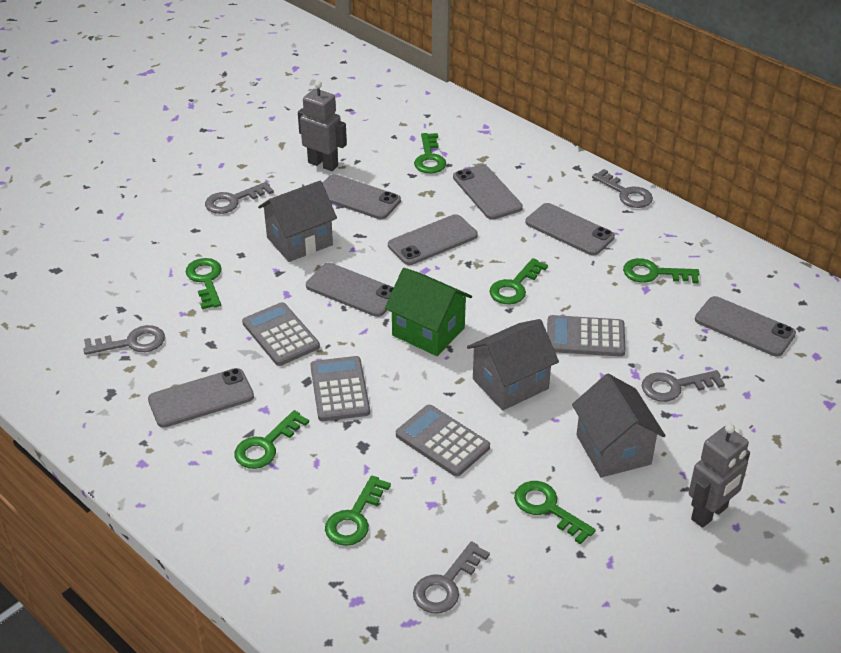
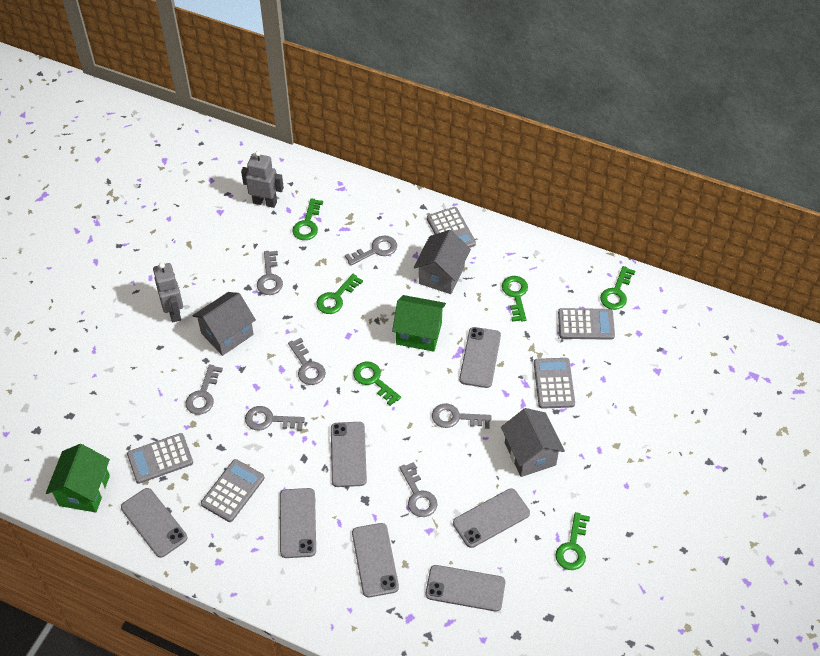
green house: [385,268,472,356] = 1 -> [46,444,110,512] [392,295,446,352] = 2
green key: [186,258,222,309] [234,410,309,469] [325,476,391,546] [414,133,446,173] [489,258,548,304] [514,481,596,544] [623,258,700,283] = 7 -> [292,198,323,240] [316,274,363,314] [353,362,401,406] [502,276,528,322] [555,512,590,570] [600,266,635,310] = 6
grey calculator: [242,302,320,366] [310,356,370,421] [396,405,490,476] [547,315,625,357] = 4 -> [127,433,193,484] [201,459,264,522] [427,207,476,248] [534,358,575,409] [558,308,615,340] = 5
grey key: [83,325,165,355] [205,182,274,214] [413,541,490,614] [592,169,653,208] [642,370,725,402] = 5 -> [186,364,223,415] [245,406,305,431] [257,251,283,295] [288,338,326,385] [345,236,397,266] [400,462,437,517] [432,403,491,429] = 7

